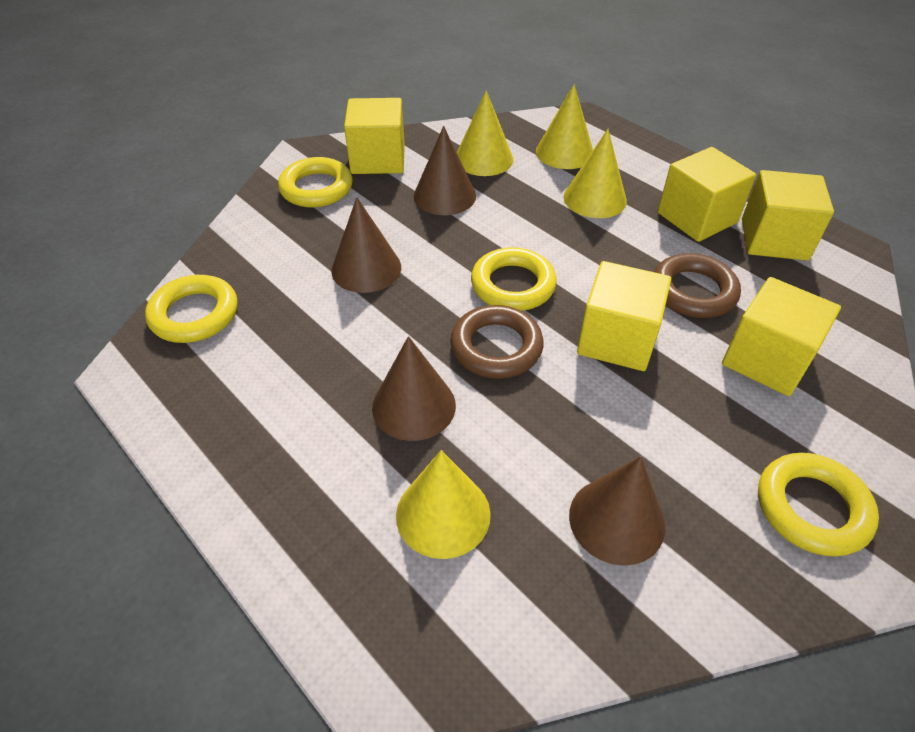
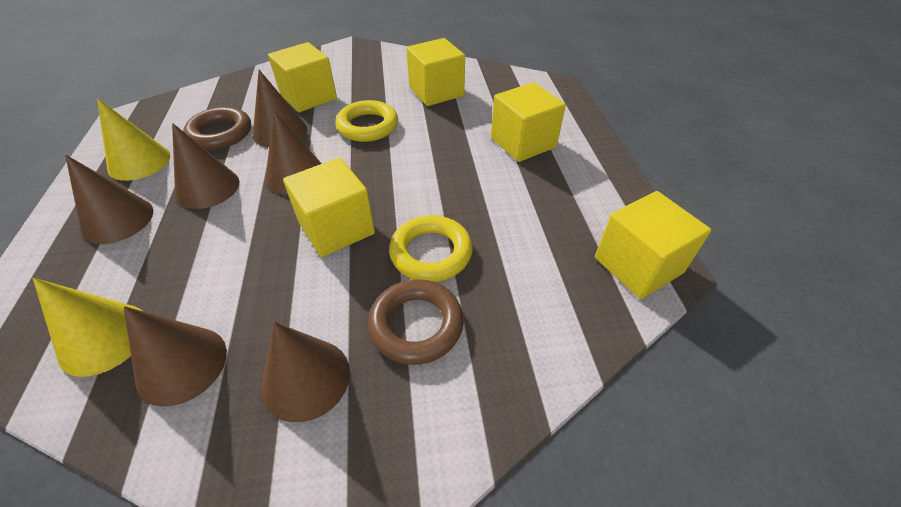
brown cone: [331,197,401,293] [372,336,456,441] [413,126,476,215] [569,456,665,566] = 4 -> [65,155,153,244] [124,306,227,407] [172,123,240,209] [253,70,307,148] [261,322,350,422] [265,111,322,195] = 6
yellow cone: [396,450,491,559] [457,90,513,176] [536,84,593,169] [564,129,627,218] = 4 -> [33,278,142,377] [97,98,170,181] = 2
yellow ring: [145,275,238,343] [278,157,353,207] [471,247,557,311] [758,453,879,557] = 4 -> [335,100,398,142] [389,215,473,282] = 2

